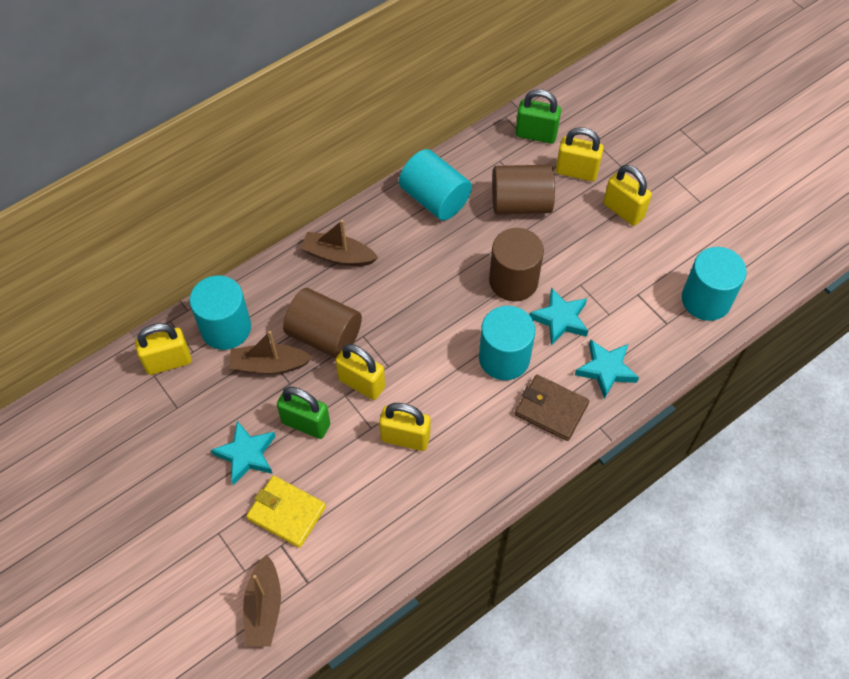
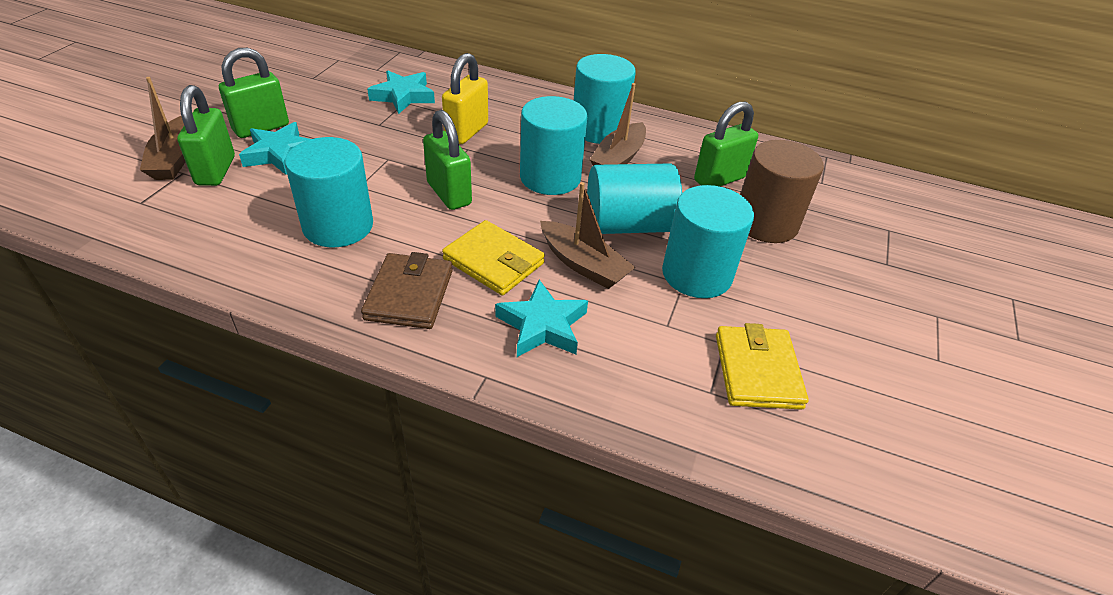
brown cylinder: [283,288,362,358] [489,228,544,301] [492,165,555,214] = 3 -> [740,140,824,243] = 1
green padlock: [277,386,330,439] [515,89,561,144] = 2 -> [177,85,235,186] [219,48,289,138] [423,110,472,210] [694,102,758,187] = 4
turquoise cylinder: [190,275,251,350] [399,149,472,221] [479,306,535,380] [682,247,746,321] = 4 -> [285,137,373,247] [520,96,587,195] [574,54,636,144] [587,163,682,234] [662,185,754,298] = 5
yellow padlock: [135,323,192,375] [335,344,385,400] [379,403,431,451] [556,127,604,181] [603,165,652,226] = 5 -> [442,53,488,144] = 1
yellow wallet: [246,475,326,548] = 1 -> [442,220,545,296] [716,323,809,410] = 2

